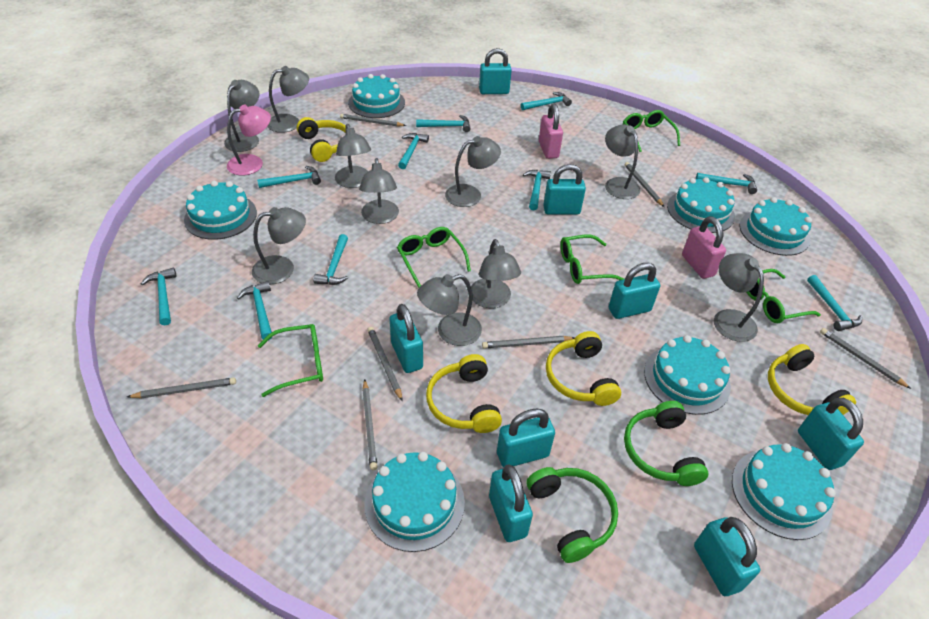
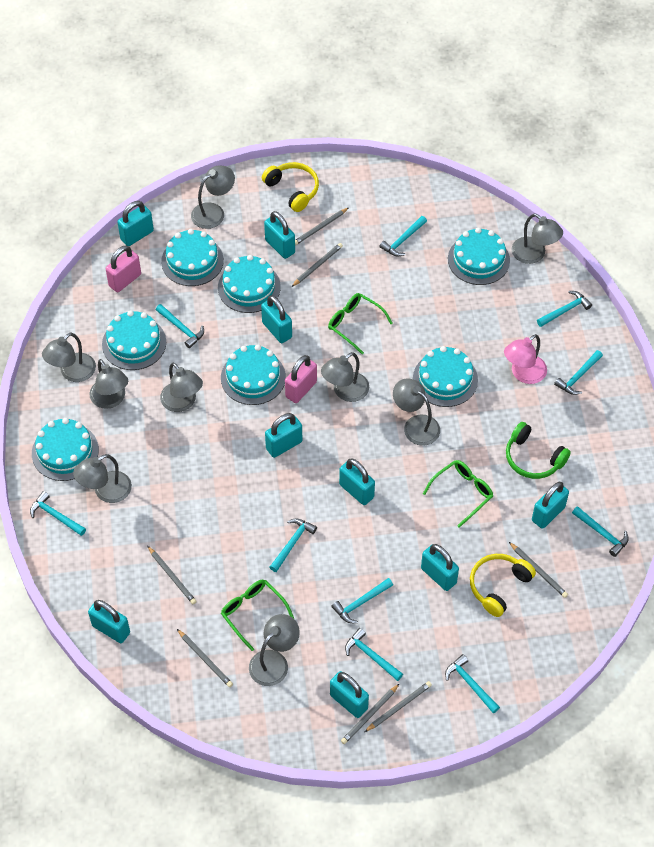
green glasses: [258,324,323,397] [397,227,471,288] [560,235,624,284] [623,110,680,152] [746,269,821,323] = 5 -> [221,580,294,651] [328,293,392,354] [423,460,493,528] = 3
green headphones: [527,467,618,563] [624,401,708,486] = 2 -> [506,422,571,479] = 1
grey lamp: [224,80,259,152] [252,207,306,284] [267,66,309,133] [335,124,371,188] [359,158,399,224] [417,274,482,346] [445,136,501,207] [471,239,521,308] [605,124,640,199] [714,253,764,342] = 10 -> [42,332,96,382] [73,454,132,503] [89,359,128,409] [160,362,203,412] [191,165,235,229] [249,614,300,686] [321,352,369,402] [393,378,440,446] [512,213,563,264] = 9
turquoise padlock: [390,304,423,373] [479,48,512,94] [489,464,533,542] [497,408,555,467] [543,164,586,215] [609,263,660,319] [694,517,760,596] [798,398,864,470] = 8 -> [88,600,130,643] [117,201,154,246] [261,295,292,343] [264,211,295,259] [265,413,302,458] [330,671,369,718] [339,458,375,505] [421,544,459,591] [532,482,569,529] = 9
yellow headphones: [297,117,346,162] [426,354,502,433] [546,331,621,406] [768,344,856,415] = 4 -> [262,162,319,212] [470,554,536,617] = 2

